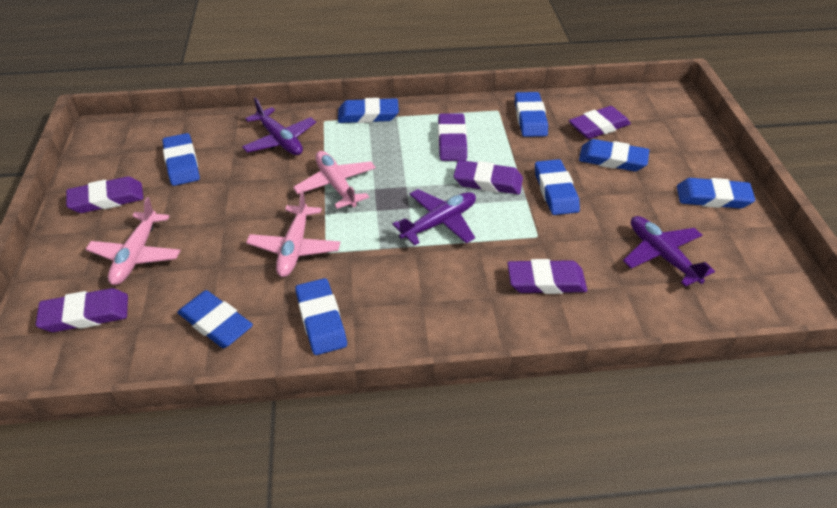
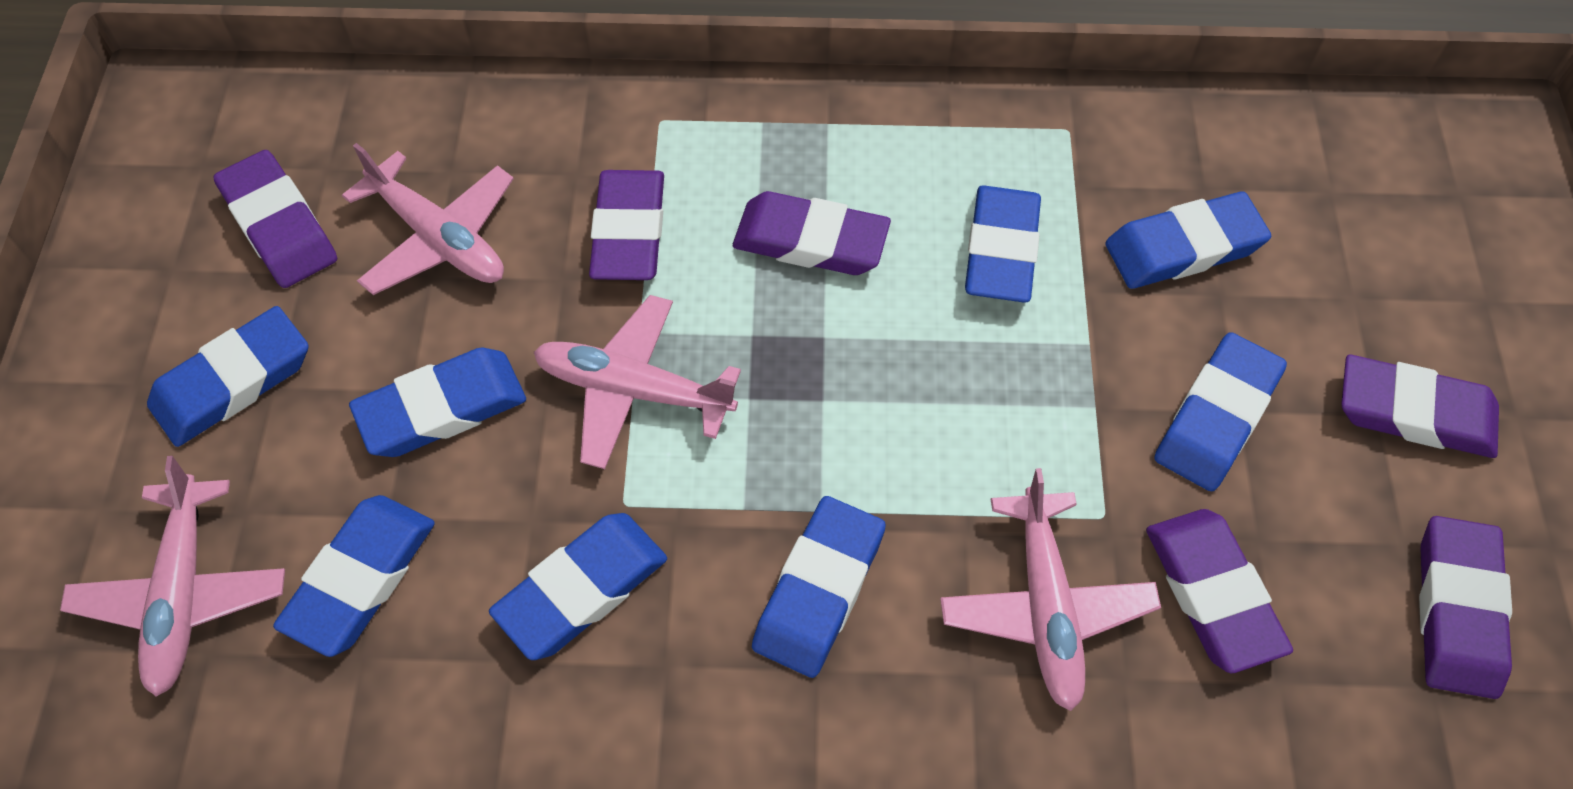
pink plane: [86,197,181,285] [246,190,340,277] [293,151,376,209] = 3 -> [60,456,285,697] [342,143,514,295] [534,295,741,469] [940,468,1161,711] = 4
purple plane: [242,97,316,155] [392,189,476,245] [623,216,715,287] = 3 -> none = 0

